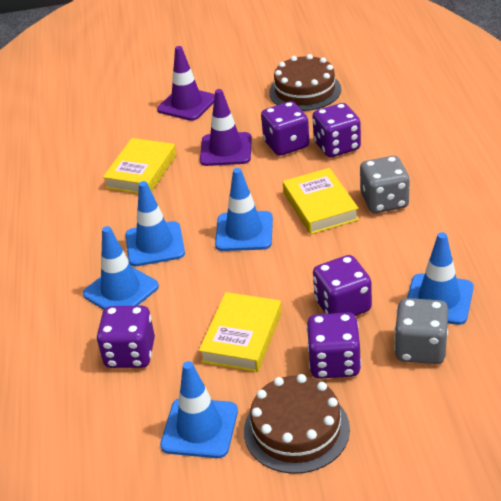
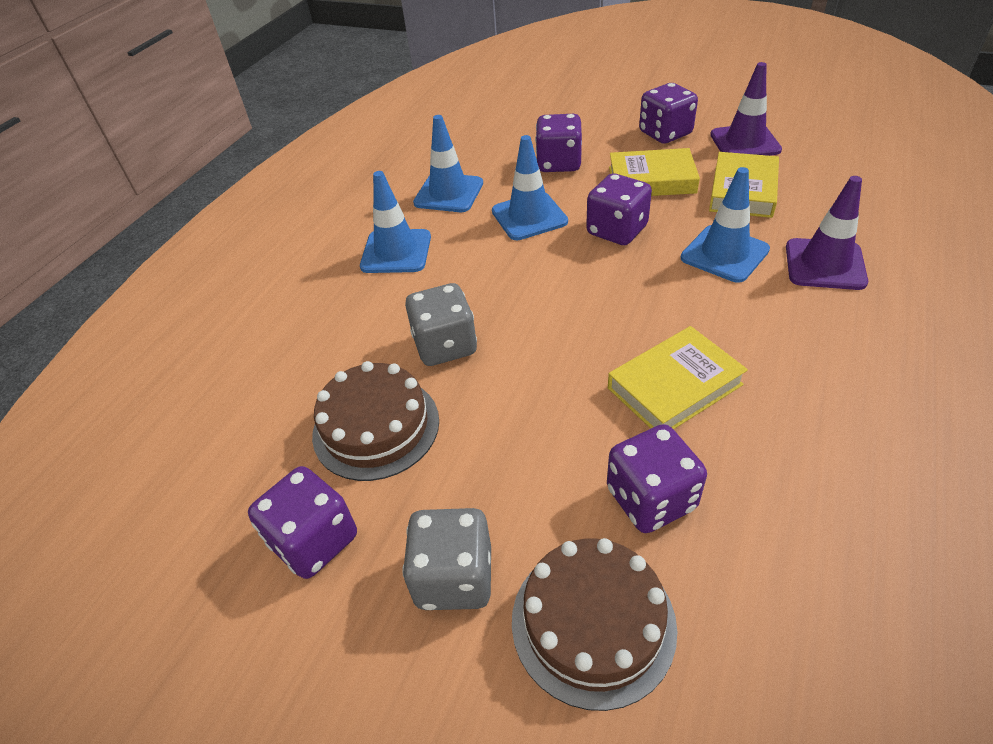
blue traffic cone: [83,226,159,310] [125,181,185,266] [160,361,238,458] [215,168,273,251] [407,232,474,325] = 5 -> [360,171,431,273] [413,115,483,212] [492,135,568,240] [681,167,770,283] = 4

